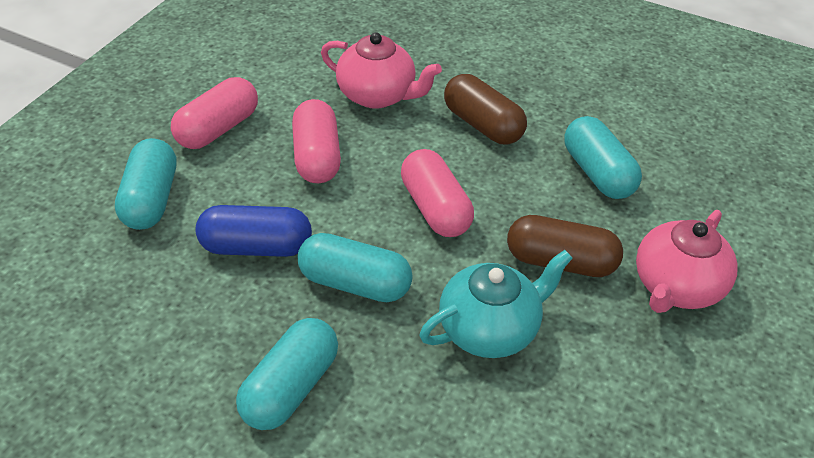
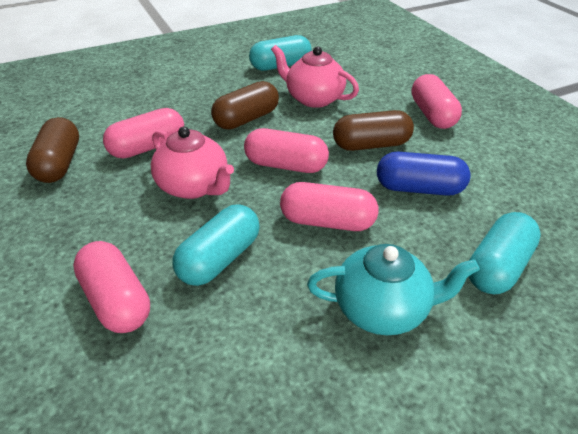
brown capsule: [444,74,527,145] [507,215,623,277] = 2 -> [26,117,79,183] [211,81,279,129] [333,110,414,151] = 3
pink capsule: [171,77,258,149] [292,99,341,183] [401,149,474,237] = 3 -> [73,241,150,333] [103,108,184,159] [244,128,329,173] [280,182,379,231] [412,74,462,129] = 5
turquoise capsule: [115,138,176,230] [236,318,338,430] [298,233,413,302] [564,116,642,199] = 4 -> [173,204,260,286] [249,35,311,71] [469,212,541,295] = 3

